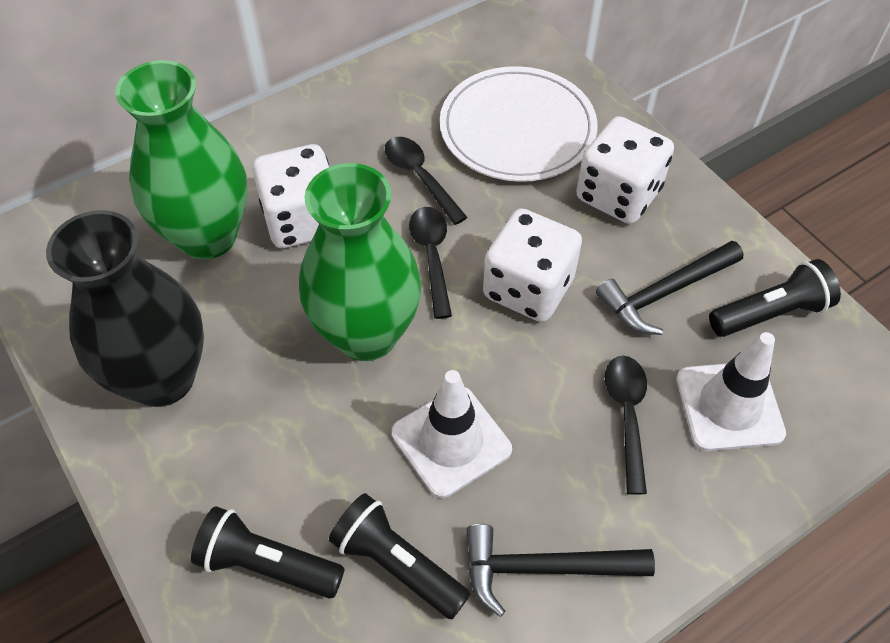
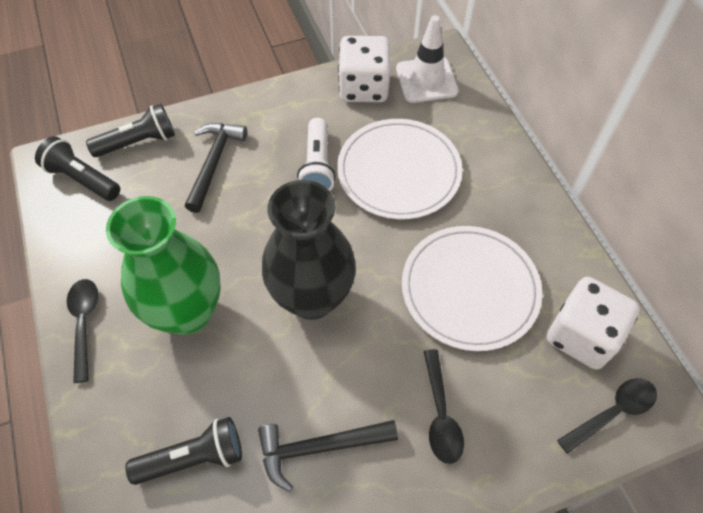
green vase: [115,60,247,260] [299,163,421,361] = 2 -> [106,196,221,335] = 1
white dice: [252,144,329,248] [483,208,582,322] [576,116,674,224] = 3 -> [338,36,390,102] [547,277,640,370] = 2
white flashlight: none = 0 -> [297,118,336,191] = 1
white plate: [440,66,598,182] = 1 -> [337,119,462,219] [402,226,542,351] = 2
white traffic cone: [392,370,512,498] [677,332,786,451] = 2 -> [396,15,458,103] = 1

